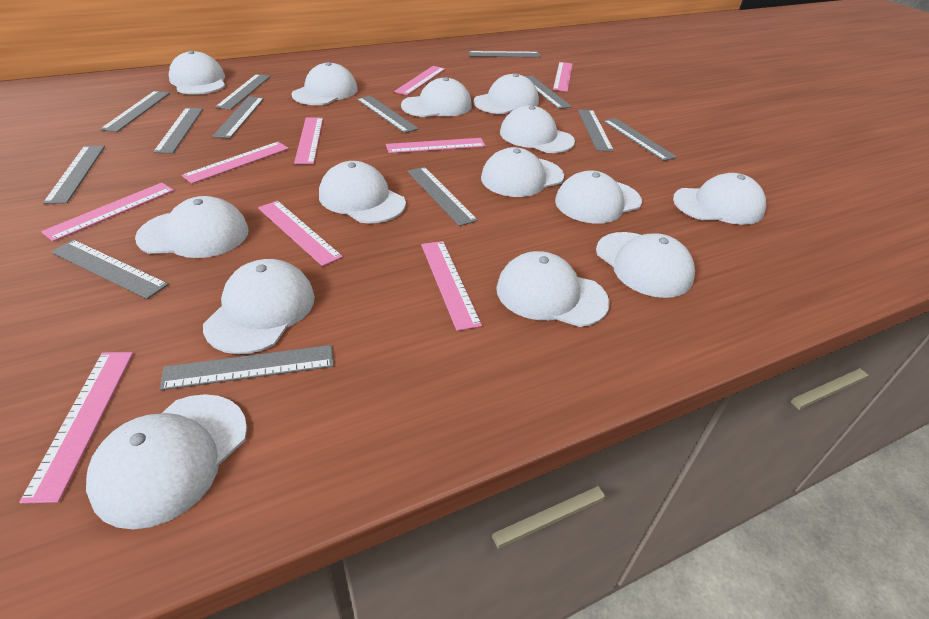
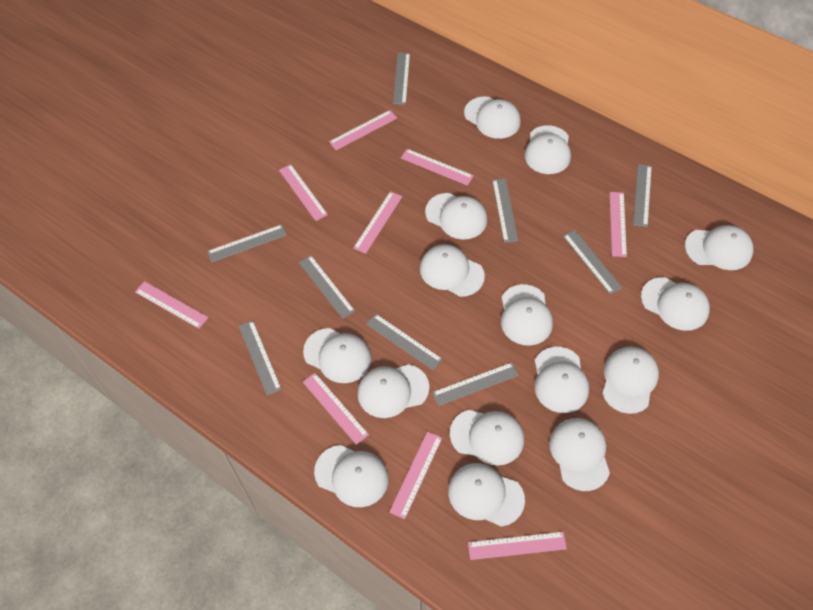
grey ruler: [43,146,105,204] [51,240,169,299] [100,91,170,132] [153,108,203,153] [160,345,334,390] [212,96,264,139] [215,74,271,110] [357,96,419,133] [407,167,478,226] [468,51,541,57] [525,76,572,109] [578,110,614,151] [603,118,677,161] = 13 -> [207,224,287,262] [239,320,282,395] [299,255,355,319] [366,314,443,370] [393,53,410,105] [432,362,519,406] [492,178,518,242] [563,230,622,294] [633,164,652,227] = 9
white cap: [86,394,247,529] [135,196,249,258] [169,51,225,95] [203,259,315,354] [292,62,358,105] [319,161,406,224] [401,77,472,117] [474,73,539,114] [481,147,564,197] [496,251,610,327] [500,105,575,153] [555,170,642,224] [596,232,695,298] [673,173,766,225] = 14 -> [303,328,371,383] [314,445,389,507] [357,364,429,418] [420,244,485,297] [425,193,487,240] [448,463,525,527] [450,410,524,466] [464,96,521,139] [501,284,553,346] [525,125,571,174] [535,347,589,413] [549,418,610,491] [602,347,659,414] [641,277,710,331] [685,225,753,270] = 15

